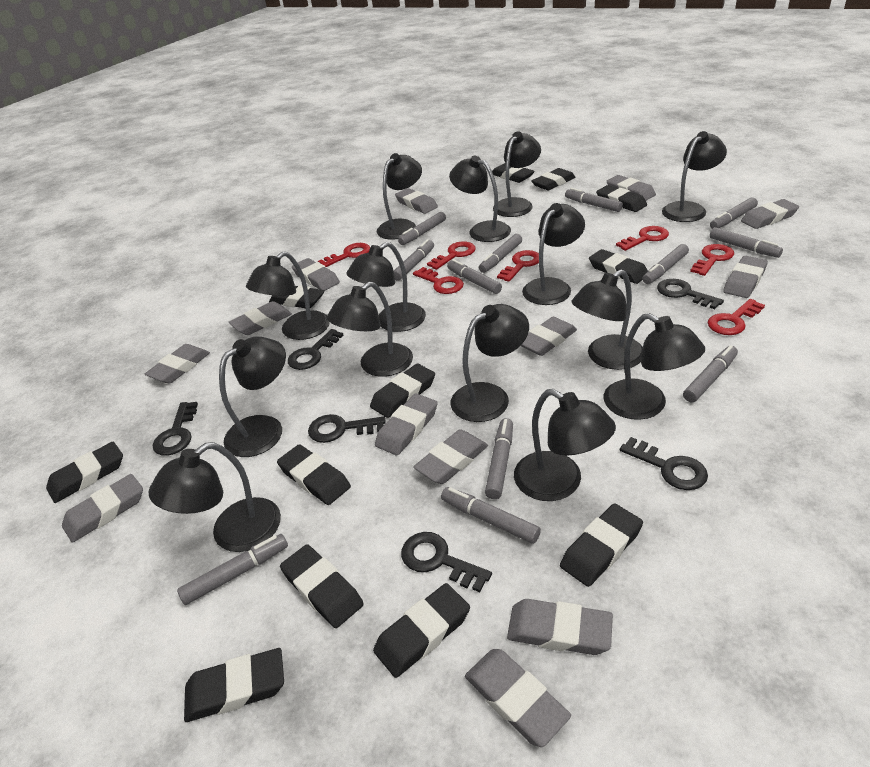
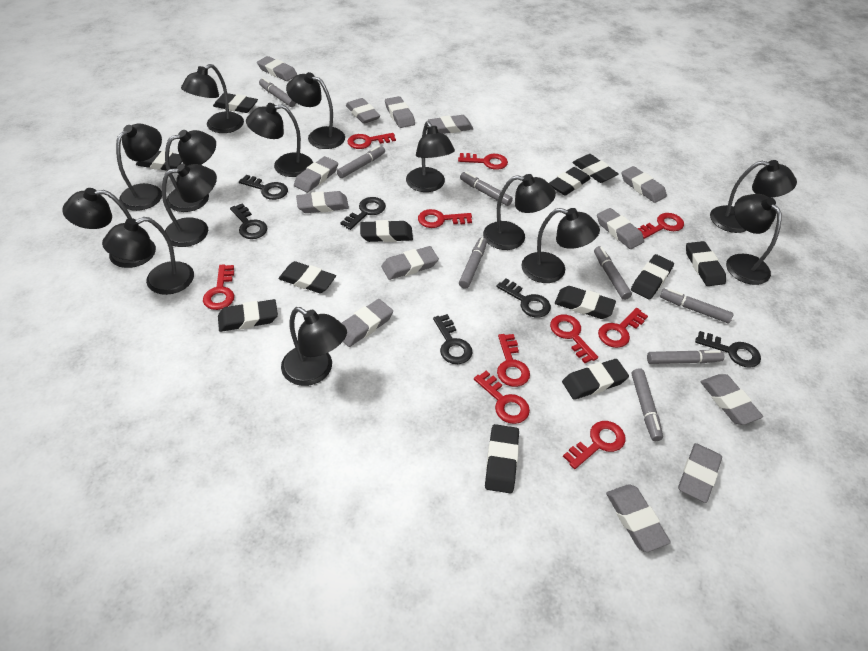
grey marker: [177,534,288,605] [394,239,434,281] [398,212,446,245] [441,487,541,544] [447,259,502,294] [479,234,522,273] [485,418,513,499] [565,188,623,212] [642,244,689,284] [683,345,738,402] [710,197,758,229] [710,227,783,258] = 12 -> [259,78,296,107] [337,145,385,178] [459,237,487,289] [460,172,513,206] [594,246,632,300] [632,368,663,441] [647,350,724,364] [660,289,734,323] = 8
red key: [318,243,370,267] [413,267,464,294] [427,241,476,270] [497,250,539,282] [616,226,669,251] [690,244,734,276] [707,299,765,335] = 7 -> [203,265,234,310] [347,133,396,149] [418,209,472,228] [458,153,508,170] [474,371,530,424] [497,334,530,387] [550,315,598,363] [563,421,625,469] [598,308,648,348] [637,213,684,239] = 10

